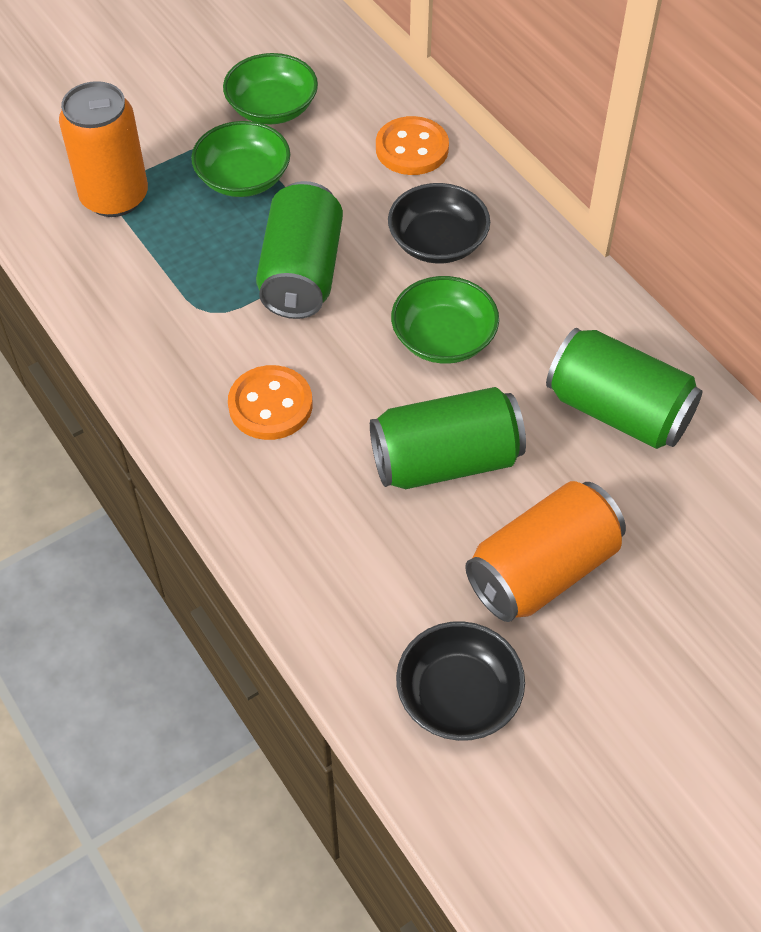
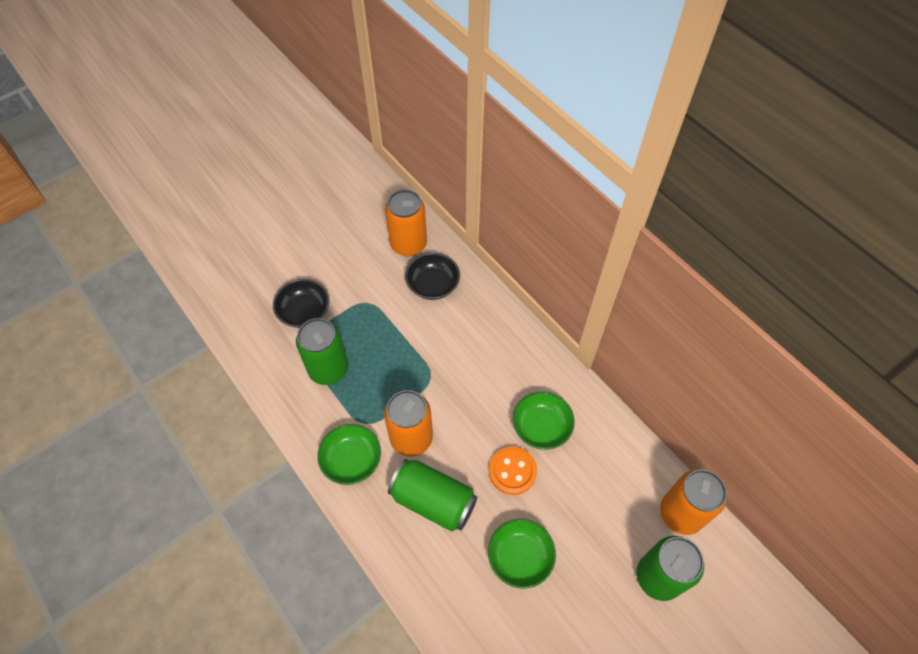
orange button: [228,365,312,440] [376,116,449,175] = 2 -> [489,446,537,495] = 1
orange can: [59,81,148,217] [465,481,626,622] = 2 -> [384,390,433,456] [385,189,427,256] [660,470,727,535] = 3

